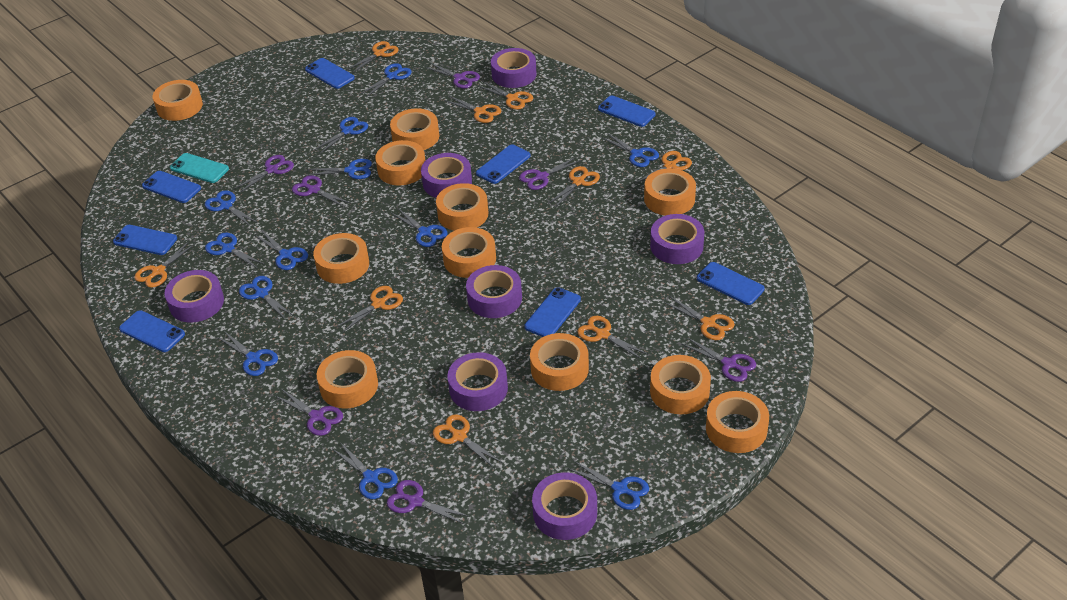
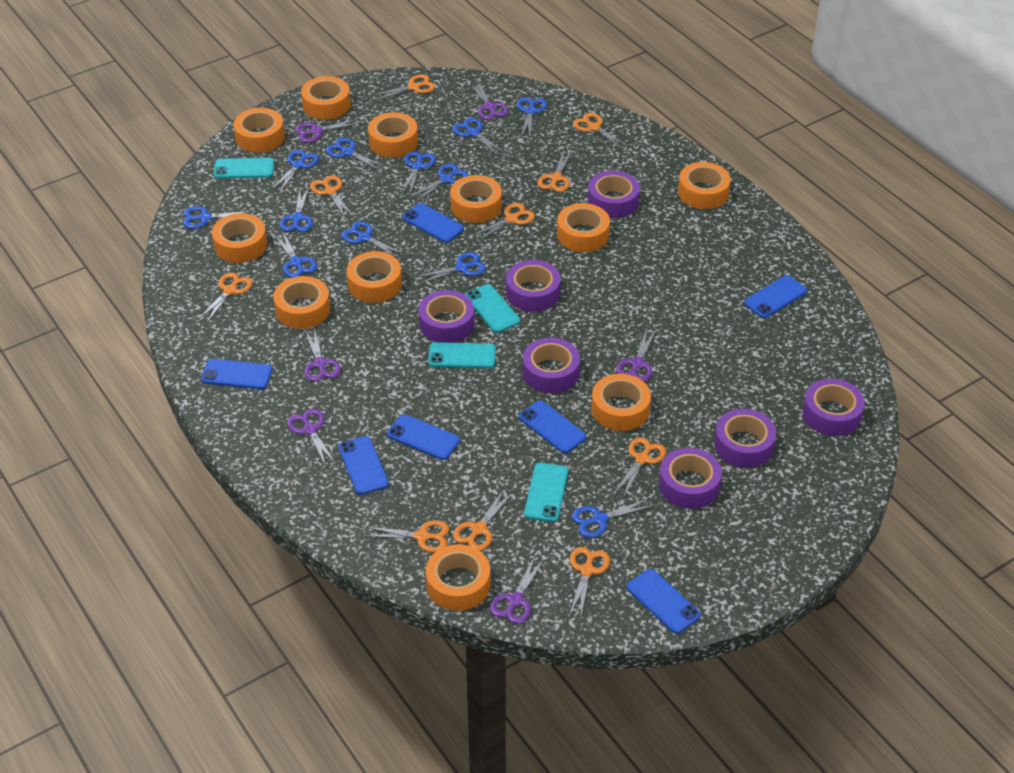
blue phone: [113,225,177,255] [119,310,185,352] [142,171,201,203] [305,58,355,89] [476,144,531,184] [524,287,581,337] [598,96,656,127] [697,262,765,305] = 8 -> [201,359,273,389] [338,436,389,495] [387,414,460,460] [403,203,464,243] [519,400,587,453] [626,569,701,634] [744,275,807,318] = 7
purple scissors: [233,155,294,193] [275,389,343,436] [292,175,350,207] [387,480,470,524] [425,63,480,89] [519,157,581,190] [682,337,756,382] = 7 -> [287,409,336,466] [295,119,360,143] [304,328,341,382] [470,80,508,120] [490,555,545,624] [616,329,656,381] = 6
turquoise phone: [170,153,229,183] = 1 -> [213,158,274,179] [428,342,496,368] [465,284,520,333] [524,463,568,522] = 4

